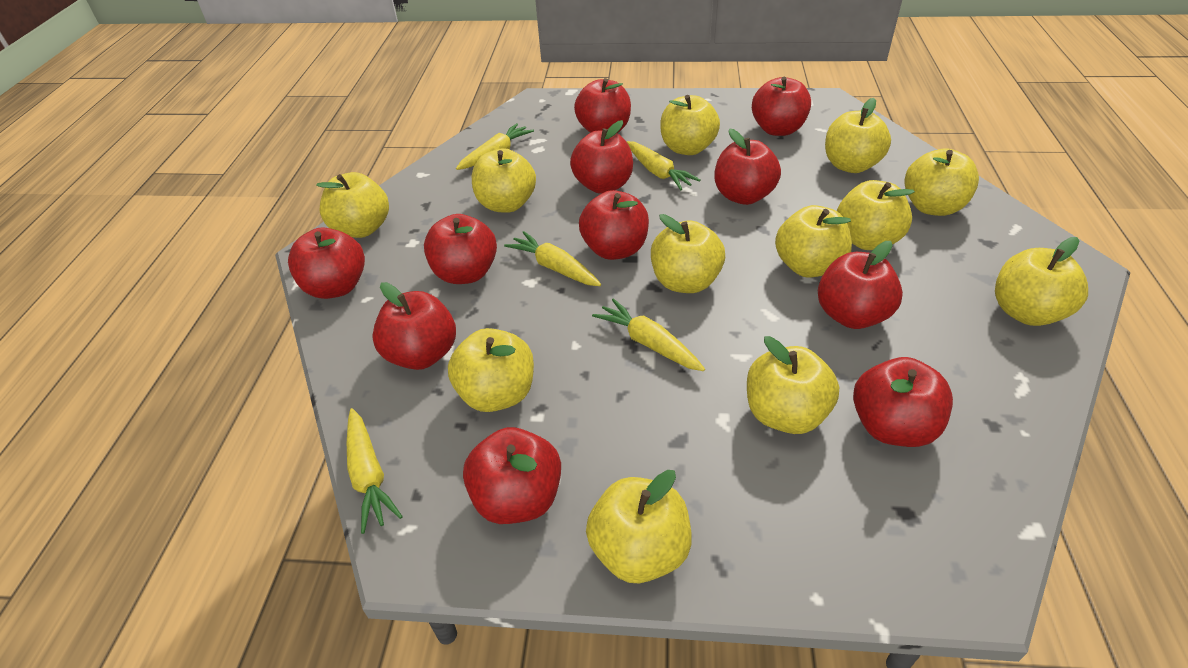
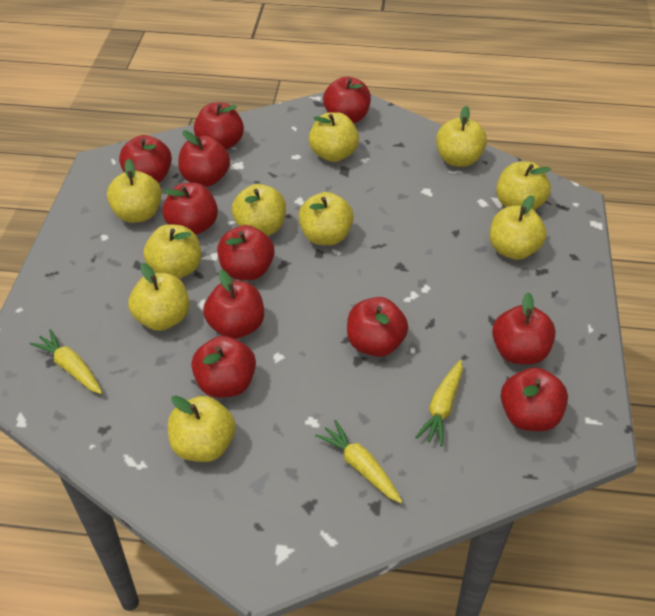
yellow apple: [316,172,389,238] [448,328,534,412] [472,148,536,213] [586,470,692,583] [651,214,725,293] [660,95,720,155] [747,336,839,434] [775,205,852,278] [825,98,891,173] [837,180,915,250] [905,149,979,216] [995,237,1088,326] = 12 -> [107,159,162,223] [128,263,189,331] [143,224,201,278] [168,395,236,462] [232,184,286,236] [299,192,354,245] [309,112,359,162] [436,106,487,167] [490,195,547,260] [496,162,551,210] = 10
yellow carrot: [347,408,403,534] [456,123,534,170] [504,231,601,286] [592,298,705,371] [627,141,701,190] = 5 -> [29,329,102,394] [315,420,402,503] [415,360,463,446] = 3

